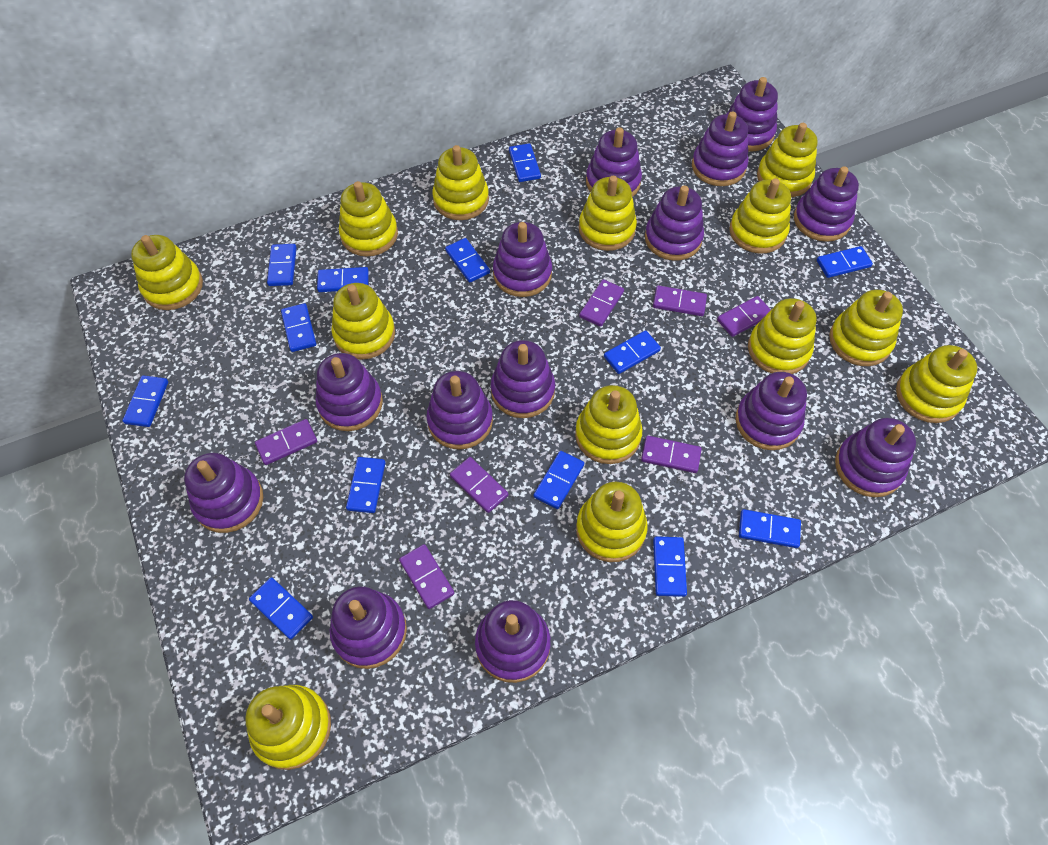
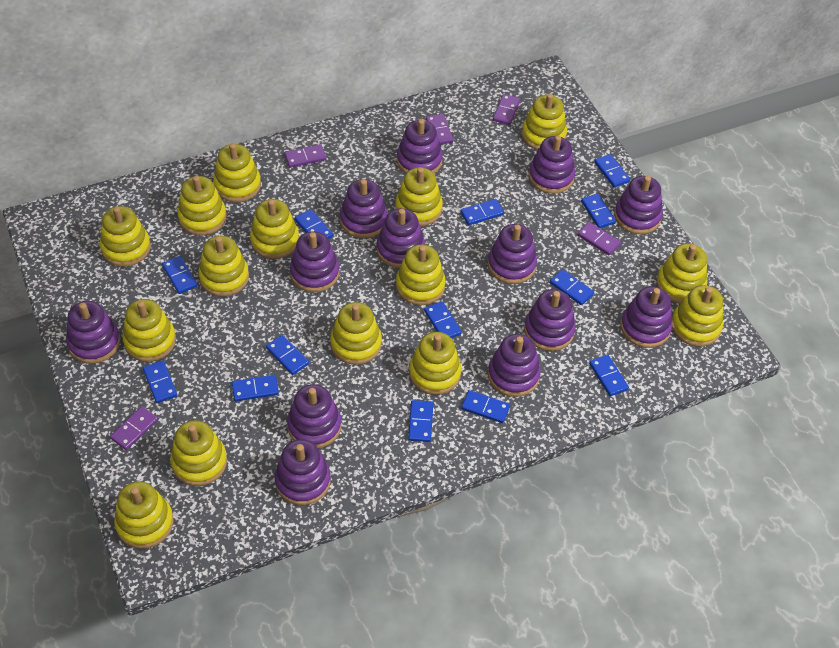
purple domino: [255,419,317,465] [399,544,454,609] [450,457,508,513] [579,279,624,327] [641,436,702,473] [653,286,707,316] [717,296,771,337] = 7 -> [110,406,158,450] [284,144,326,168] [426,114,453,145] [493,94,520,125] [577,222,621,255] = 5
purple stacking toy: [184,453,263,533] [316,353,383,431] [330,587,407,669] [426,371,493,450] [475,600,551,683] [491,340,555,418] [493,222,552,297] [586,127,642,197] [645,185,704,261] [692,111,748,186] [727,77,778,151] [736,372,807,450] [794,166,859,242] [835,418,916,497] = 14 -> [66,301,120,364] [274,439,331,505] [287,384,341,449] [290,232,340,292] [340,179,388,238] [377,208,425,268] [397,119,443,174] [488,224,537,284] [488,334,541,397] [524,289,576,351] [528,135,575,194] [614,176,663,234] [621,286,672,348] = 13
yellow stacking toy: [131,235,203,310] [245,685,331,770] [331,283,395,359] [339,181,398,257] [432,145,489,220] [575,385,643,464] [576,482,648,562] [579,176,637,251] [729,178,791,254] [748,298,817,374] [757,123,818,197] [829,290,903,366] [896,345,977,423] = 13 -> [100,206,151,267] [114,481,174,549] [122,299,176,362] [170,420,227,486] [177,176,226,235] [198,236,249,297] [213,143,261,202] [250,199,299,259] [330,302,382,365] [395,167,443,226] [396,244,446,305] [409,332,461,395] [522,93,567,150] [657,243,707,303] [672,285,723,346] = 15

